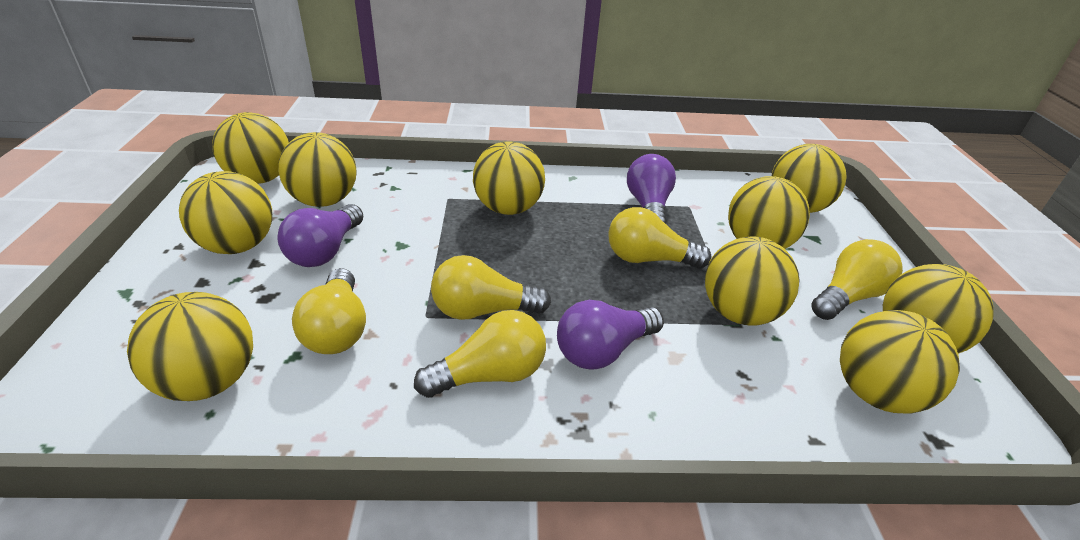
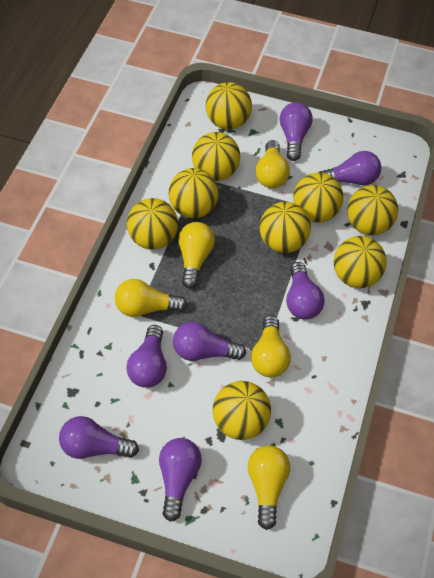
purple light bulb: [278,204,363,267] [557,300,664,370] [627,154,676,224] = 3 -> [59,416,139,459] [126,325,167,388] [159,438,202,522] [173,322,246,361] [280,102,312,161] [286,262,325,320] [320,151,381,185] = 7
yellow ball: [127,292,253,401] [179,171,272,254] [212,112,289,184] [278,132,357,207] [473,141,545,215] [705,236,799,326] [728,176,810,249] [772,144,847,213] [840,310,960,414] [883,264,994,354] = 10 -> [127,198,178,250] [168,168,219,218] [192,132,240,181] [206,82,252,130] [213,381,271,440] [260,202,311,253] [293,172,343,222] [334,236,387,288] [347,185,398,235] = 9

